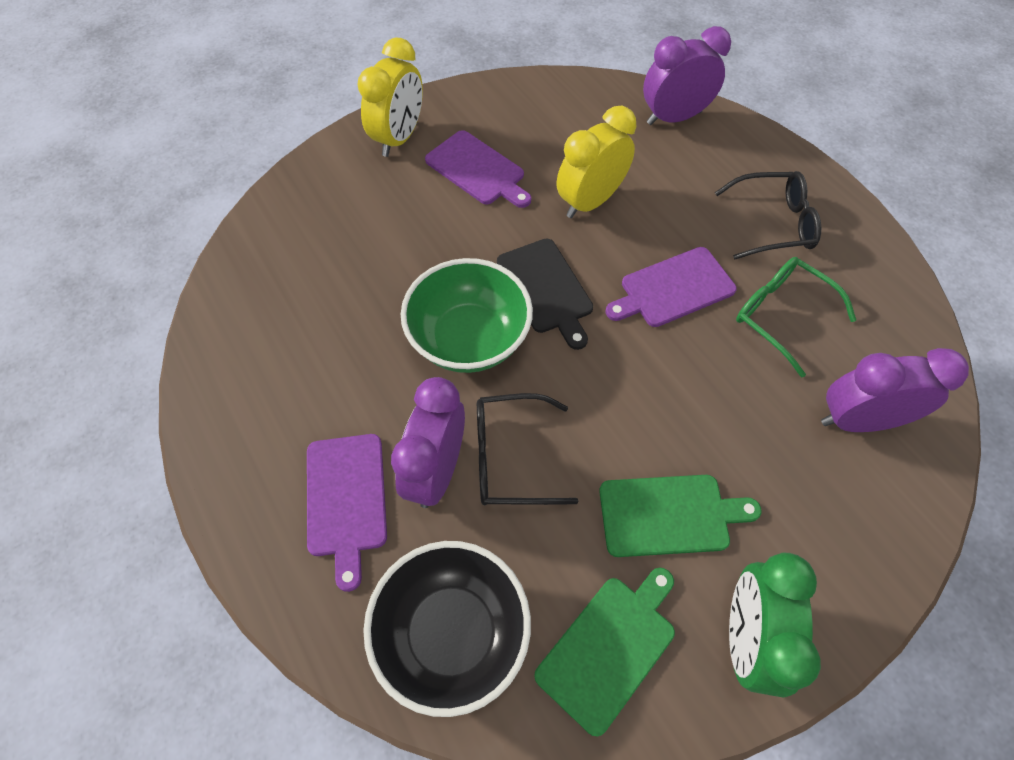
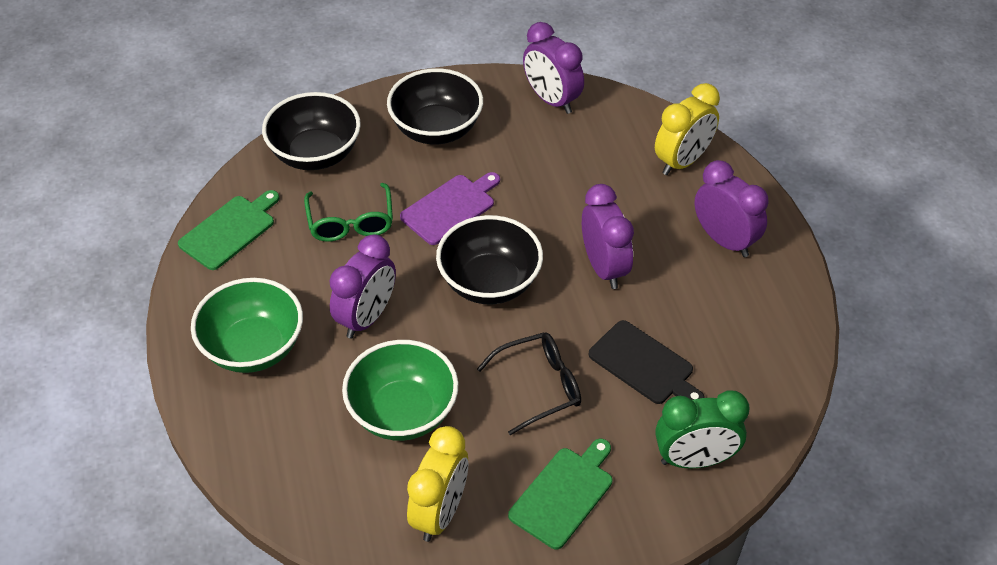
black bowl: [363,541,531,717] = 1 -> [262,92,361,170] [387,68,483,144] [436,215,543,304] = 3
black glasses: [477,393,579,505] [715,171,821,260] = 2 -> [477,332,581,435] = 1
green bowl: [401,258,533,373] = 1 -> [191,278,303,373] [342,340,458,441] = 2
purple clock: [391,377,465,508] [643,26,731,125] [821,348,969,432] = 3 -> [330,234,396,339] [523,22,584,114] [582,184,634,289] [694,160,769,257] = 4
purple cutting board: [307,434,387,592] [425,130,531,208] [605,247,737,327] = 3 -> [400,172,500,245] = 1

